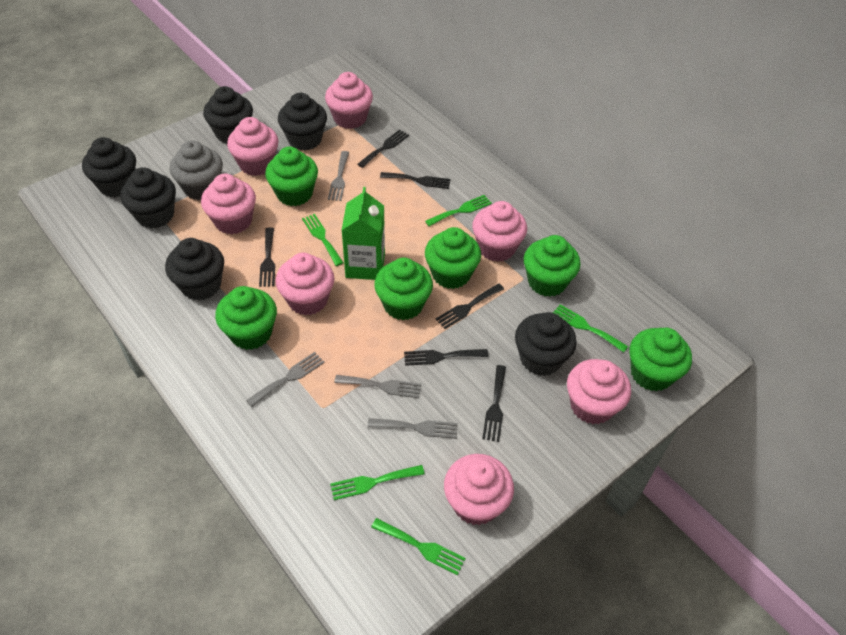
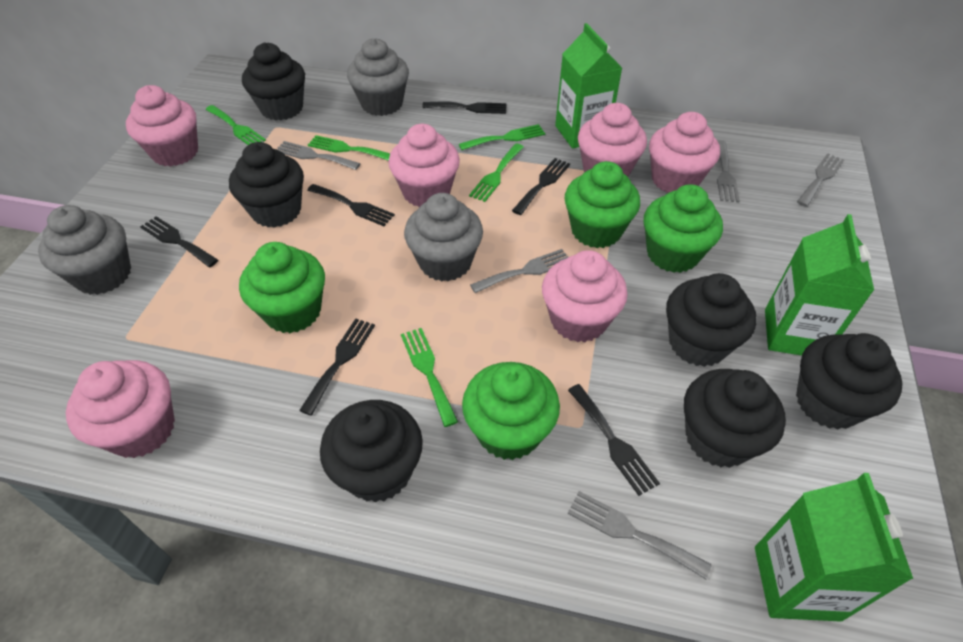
green carton: [342,187,385,280] = 1 -> [555,23,622,148] [755,473,913,622] [765,214,874,355] = 3
green cupcake: [215,286,277,350] [265,146,318,206] [374,258,433,320] [425,227,481,289] [524,235,581,297] [629,328,692,392] = 6 -> [239,242,325,333] [462,362,560,460] [565,161,640,248] [644,184,723,273] = 4
grey cupcake: [170,140,223,200] = 1 -> [38,205,131,295] [347,38,409,116] [404,193,483,282] = 3
grey fork: [246,352,324,407] [328,151,349,201] [334,375,421,398] [368,418,458,439] = 4 -> [276,141,361,170] [470,249,568,293] [567,491,712,579] [717,140,740,202] [797,153,844,207] = 5
pink cupcake: [201,174,256,234] [227,117,279,176] [275,253,335,315] [325,72,373,129] [444,454,514,525] [472,201,527,262] [567,359,631,424] = 7 -> [66,360,175,458] [126,85,198,167] [388,124,460,207] [542,250,628,342] [578,103,647,177] [649,112,720,193] = 6

